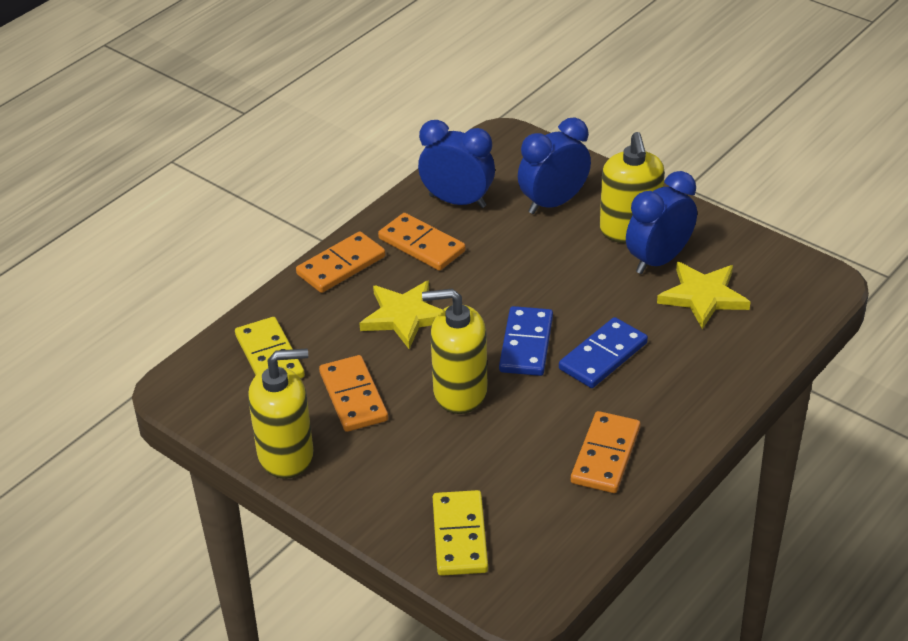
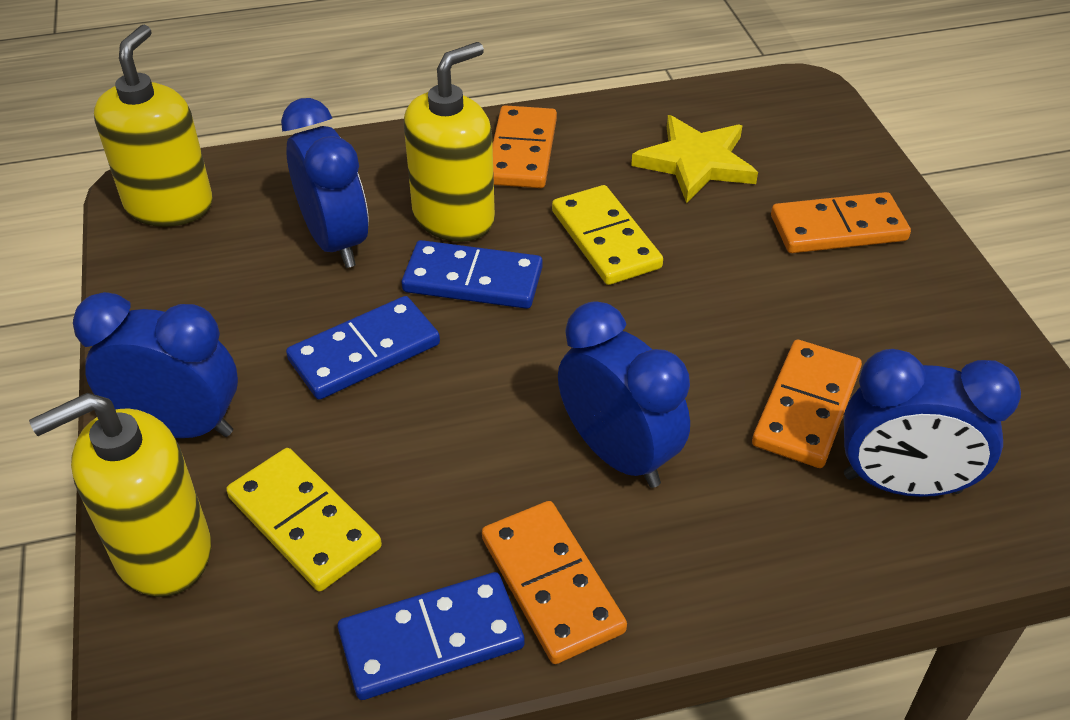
blue clock: [418,120,495,208] [518,118,591,214] [626,171,697,274] = 3 -> [73,292,238,438] [281,98,369,268] [558,301,690,488] [844,349,1021,497] = 4
blue domino: [499,306,553,376] [559,317,648,388] = 2 -> [286,296,440,400] [337,572,525,700] [402,240,543,309] = 3
yellow star: [359,281,442,349] [657,262,750,329] = 2 -> [631,115,758,203] = 1

